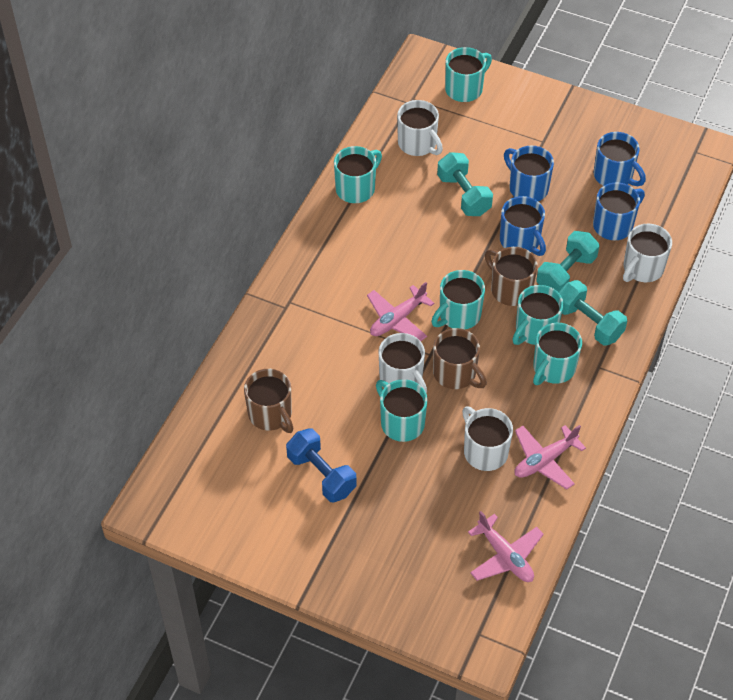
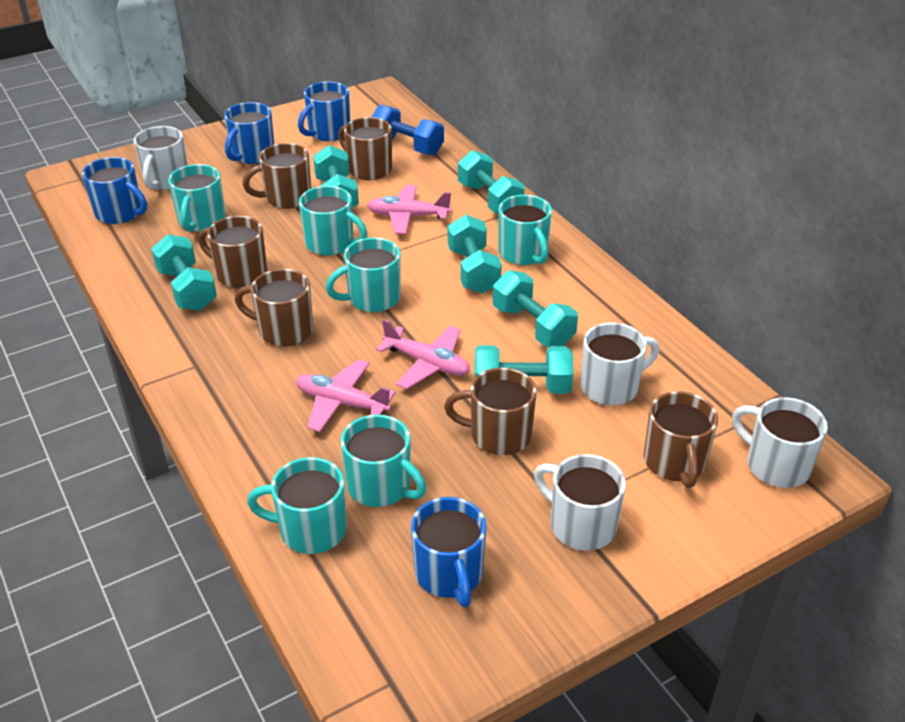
brown mug: [244,369,293,433] [433,328,487,389] [485,247,537,306] = 3 -> [198,216,267,288] [235,269,313,347] [242,143,311,209] [338,117,392,180] [444,368,537,455] [644,391,718,488] = 6
turquoise dumbbell: [437,152,493,216] [536,231,599,293] [559,280,627,346] = 3 -> [151,234,217,311] [313,145,359,208] [448,215,502,294] [458,150,524,214] [475,345,573,394] [493,270,578,347] = 6

